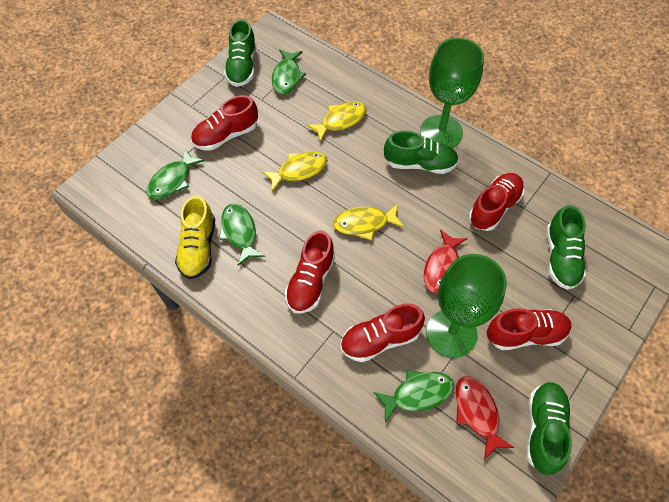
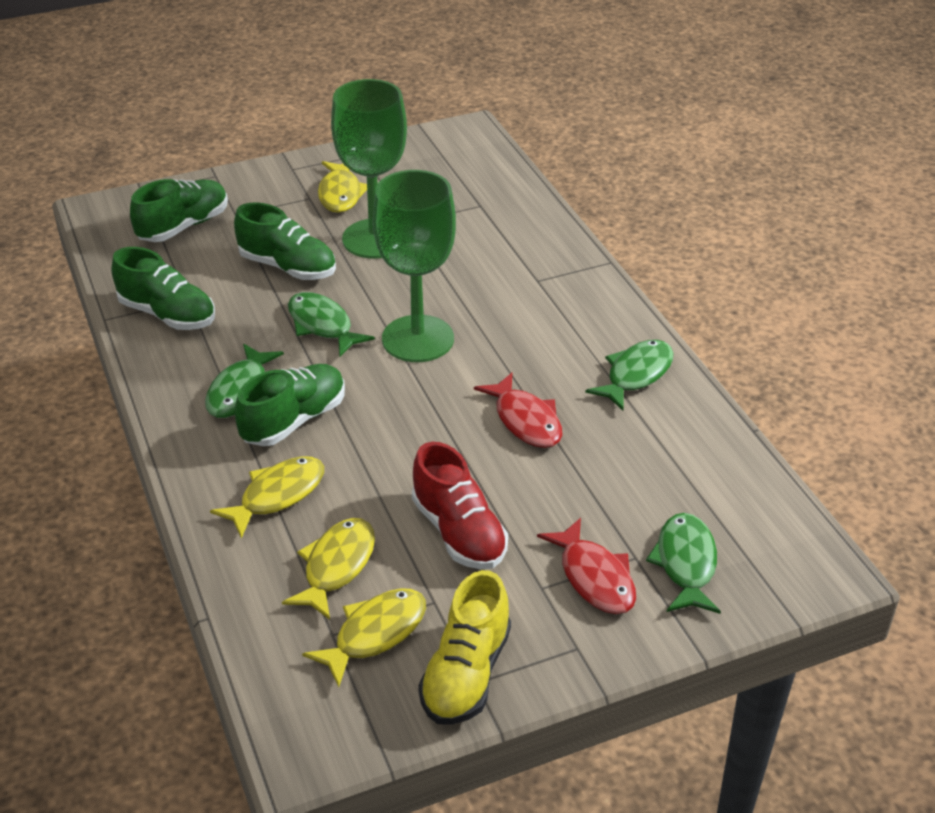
red shoe: [191,95,258,151] [285,230,335,314] [341,304,425,362] [469,173,524,231] [487,308,572,350] = 5 -> [412,442,508,569] = 1
yellow fish: [262,152,328,192] [306,102,367,142] [333,204,404,240] = 3 -> [210,456,324,539] [282,518,375,620] [302,588,426,687] [318,161,367,213] = 4

